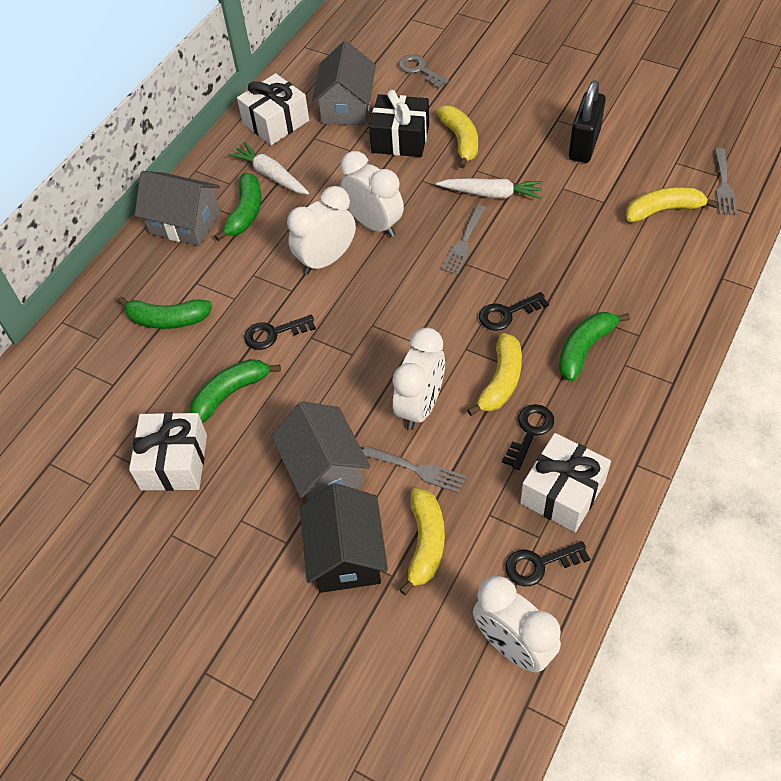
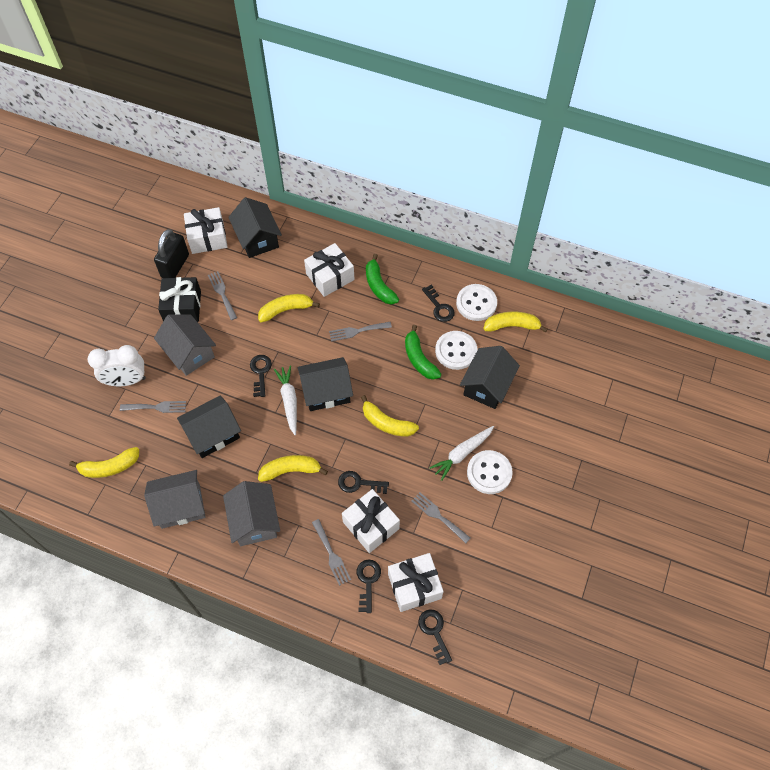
black house: [300,483,388,593] = 1 -> [177,396,241,458] [228,197,282,258] [298,357,353,411] [460,346,520,409] = 4
black key: [244,315,316,350] [479,292,549,331] [502,404,554,470] [505,541,590,586] = 4 -> [250,355,272,397] [338,471,389,494] [357,560,381,613] [418,610,452,665] [422,285,455,322] = 5
green banana: [117,296,212,329] [190,359,281,423] [215,173,261,241] [559,312,630,381] = 4 -> [366,254,399,305] [405,325,442,380] = 2
grey fork: [363,446,466,493] [442,205,486,275] [715,148,737,215] = 3 -> [120,401,186,413] [208,271,237,320] [312,519,351,586] [329,322,392,341] [412,492,471,544] = 5
grey key: [399,54,449,89] = 1 -> none = 0
white button: none = 0 -> [435,331,477,370] [456,284,497,321] [467,450,513,494] = 3
white clock: [287,186,356,274] [340,151,404,237] [392,327,445,430] [473,576,561,673] = 4 -> [88,345,146,386] = 1
white gift: [129,412,207,491] [237,73,309,145] [520,433,611,532] = 3 -> [184,207,227,254] [304,243,354,297] [342,489,400,553] [388,553,444,612] = 4
yellow banana: [399,488,445,595] [436,105,478,168] [467,333,522,416] [626,187,718,222] = 4 -> [69,447,139,478] [258,294,320,322] [258,455,328,482] [361,395,419,437] [483,311,548,333] = 5

